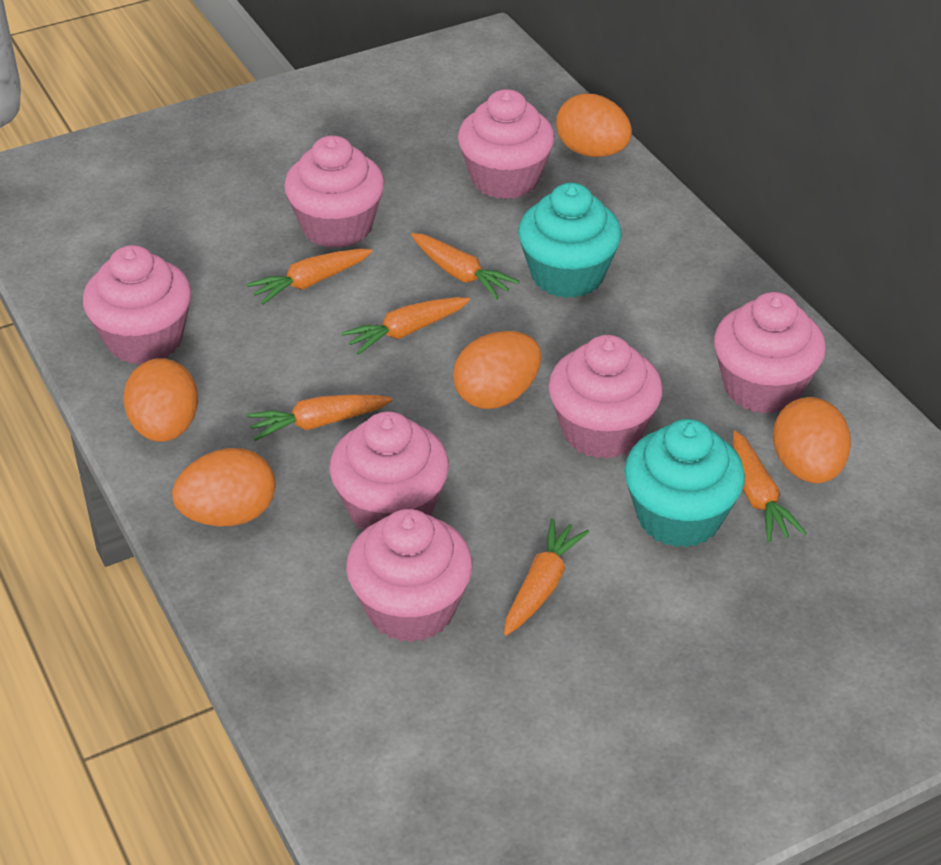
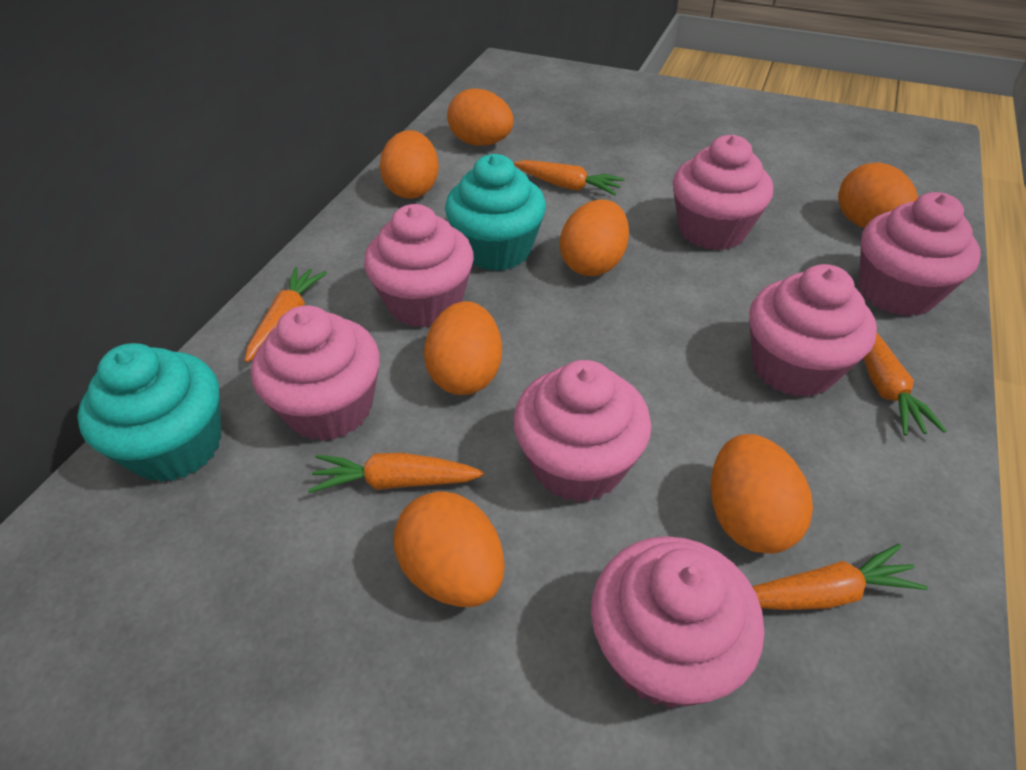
orange carrot: [246,249,373,304] [246,394,393,441] [341,297,470,355] [411,233,520,299] [504,518,589,636] [733,431,807,542] = 6 -> [245,267,327,363] [308,453,484,493] [514,160,625,195] [752,544,928,610] [863,332,947,436] = 5
orange egg: [123,358,198,442] [172,448,276,526] [453,331,541,409] [556,93,632,157] [773,397,851,483] = 5 -> [380,130,439,199] [394,491,505,607] [424,301,502,395] [447,88,514,146] [560,199,629,276] [711,434,813,554] [838,163,918,228] = 7

